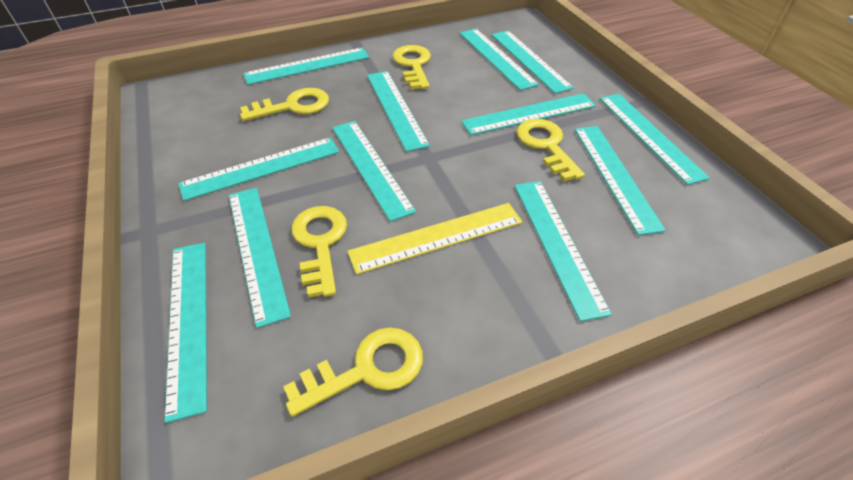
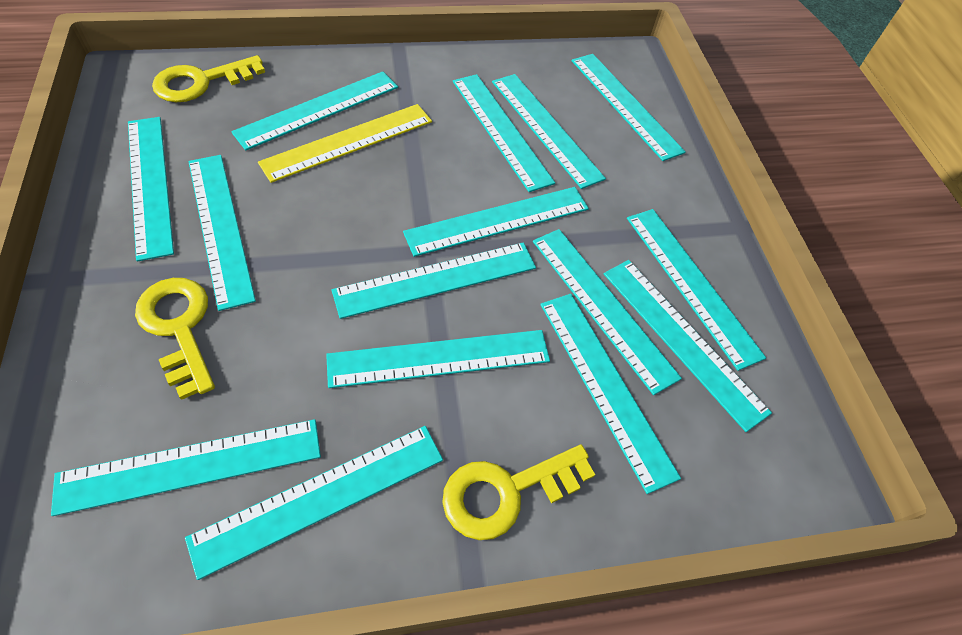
turquoise ruler: [165,243,207,423] [178,137,339,201] [229,188,291,328] [243,47,370,85] [332,121,416,222] [367,71,430,152] [460,29,539,90] [461,93,596,135] [492,31,574,94] [514,181,612,322] [574,126,666,235] [600,94,710,185] = 12 -> [51,419,321,516] [128,117,174,262] [185,426,443,580] [189,155,256,311] [231,71,398,151] [326,330,550,388] [332,242,536,319] [403,187,589,257] [453,74,555,192] [492,74,606,189] [533,229,682,395] [540,294,681,494] [572,54,685,161] [604,260,772,432] [627,209,766,371] = 15
yellow key: [240,88,329,121] [283,328,423,417] [291,206,347,298] [392,45,431,89] [516,119,585,181] = 5 -> [135,278,215,400] [152,55,265,102] [442,445,595,540] = 3

